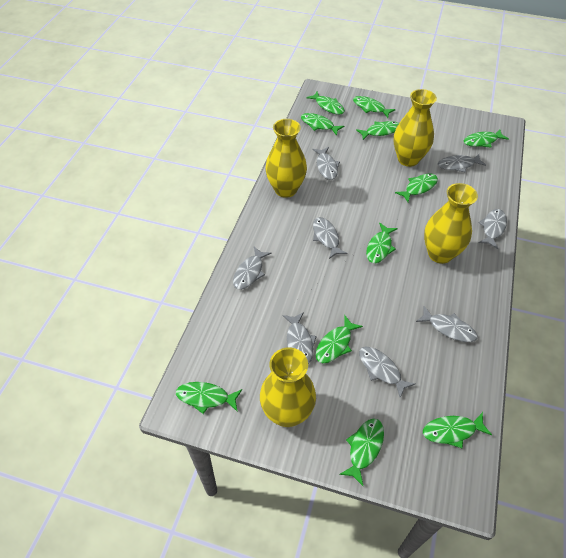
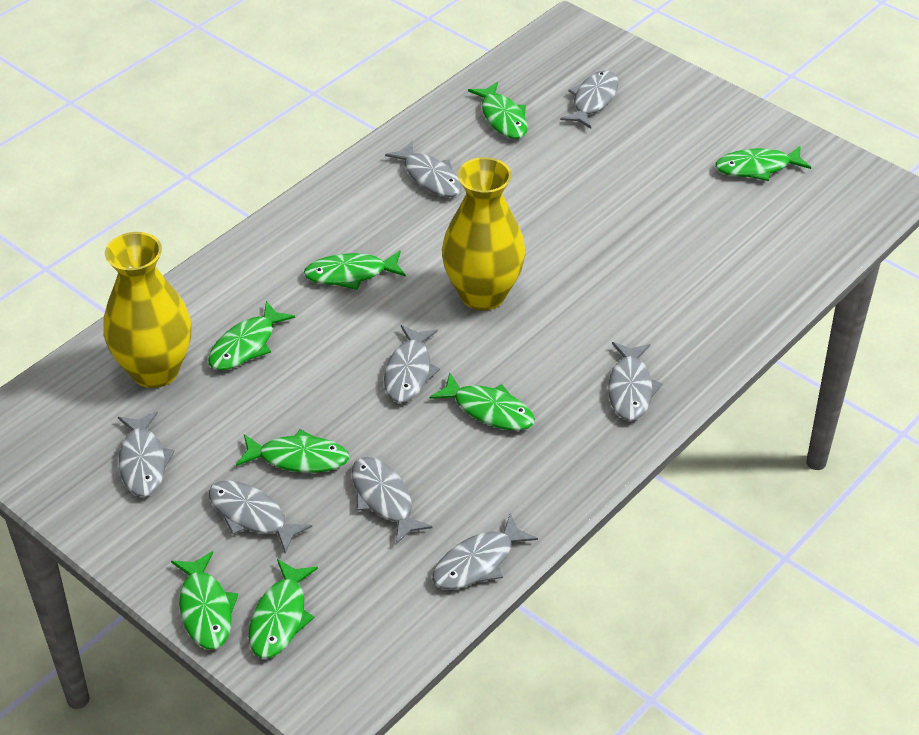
green fish: [176,382,242,414] [301,113,345,136] [306,92,345,115] [315,315,363,363] [339,418,384,486] [353,96,396,118] [356,121,399,140] [366,223,398,263] [395,173,438,202] [423,412,492,448] [464,129,509,148] = 11 -> [171,551,238,649] [208,301,295,370] [236,429,349,473] [249,559,318,658] [303,250,406,290] [430,372,535,431] [468,82,528,139] [715,146,811,181] = 8
yellow vase: [260,347,316,427] [265,119,307,198] [394,89,437,167] [424,183,478,264] = 4 -> [103,232,192,388] [442,157,526,311] = 2

